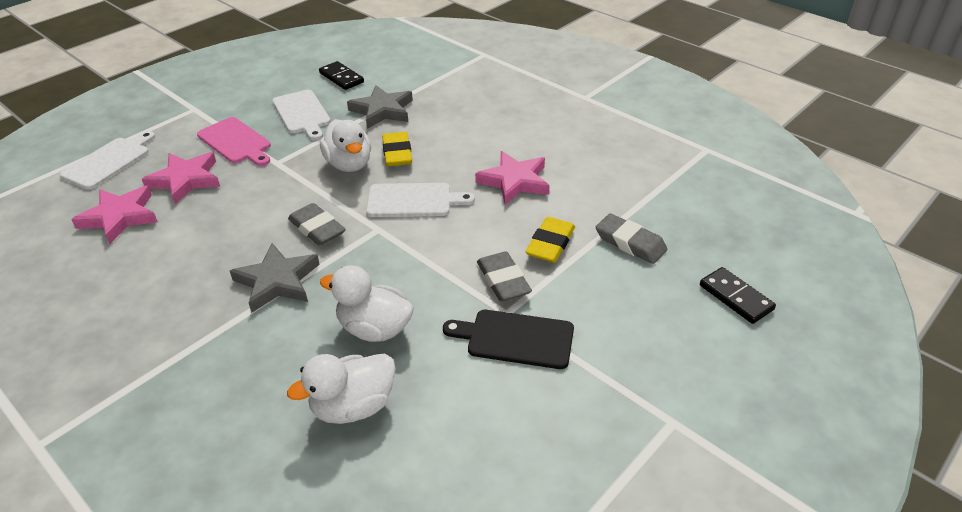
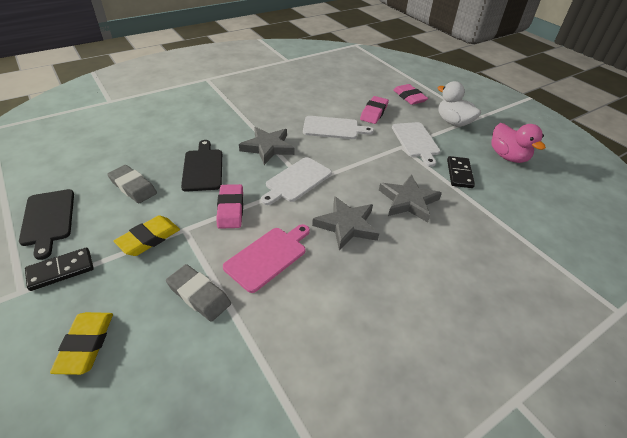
black cutting board: [443,310,574,369] = 1 -> [19,189,74,260] [181,140,222,191] = 2
grey eraser: [288,203,346,246] [477,251,532,301] [596,213,667,264] = 3 -> [107,165,157,203] [166,264,231,322] = 2
grey star: [230,243,320,313] [347,85,413,129] = 2 -> [239,127,294,165] [312,196,379,251] [379,175,442,223] = 3
pink duck: none = 0 -> [491,123,546,163] = 1
pink eraser: none = 0 -> [216,184,243,229] [360,96,389,124] [393,84,428,105] = 3
pink star: [71,186,158,244] [142,152,220,204] [475,151,550,205] = 3 -> none = 0
white duck: [287,353,396,424] [320,119,371,172] [320,265,414,342] = 3 -> [438,81,481,127] = 1

